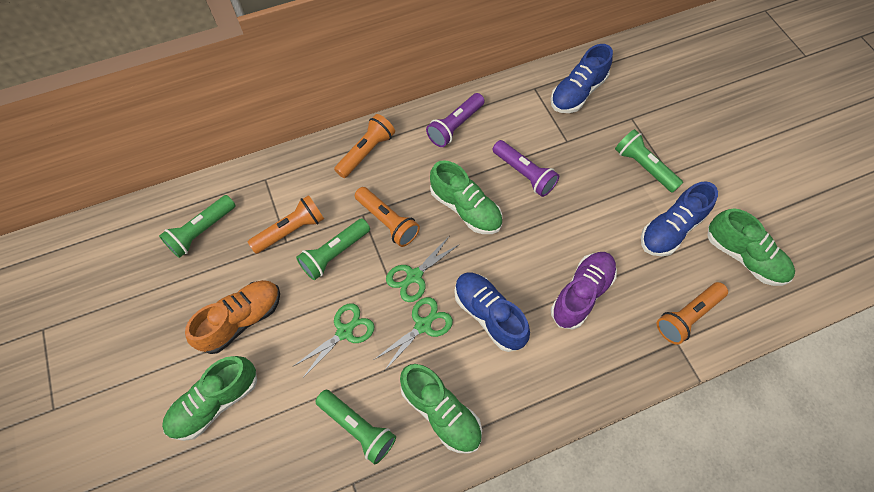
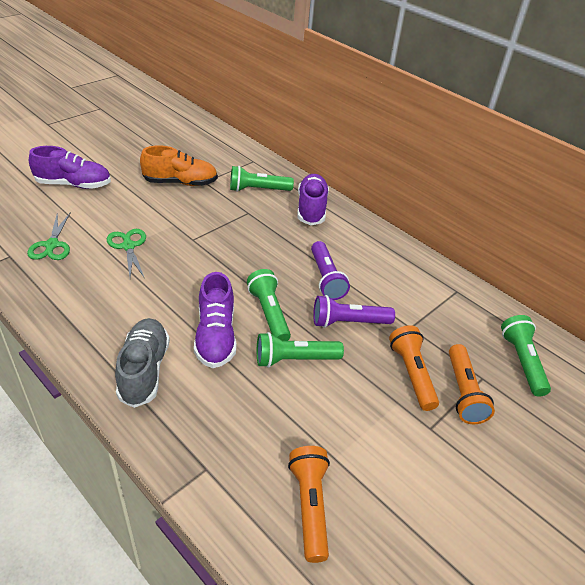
blue shoe: [454,273,530,352] [551,44,613,113] [641,181,718,256] = 3 -> none = 0
green scissors: [294,303,375,378] [375,297,453,371] [386,237,460,302] = 3 -> [27,212,71,260] [107,229,146,277] = 2
green shoe: [162,356,257,441] [400,364,482,454] [430,160,502,234] [708,208,795,286] = 4 -> none = 0
grey shoe: none = 0 -> [115,318,170,408] = 1
orange flashlight: [248,195,324,254] [334,114,395,178] [355,187,420,247] [657,282,728,345] = 4 -> [288,446,330,563] [389,325,439,411] [449,344,495,424] = 3
purple shoe: [551,252,617,330] = 1 -> [29,146,111,189] [194,272,236,368] [297,174,329,225] = 3

